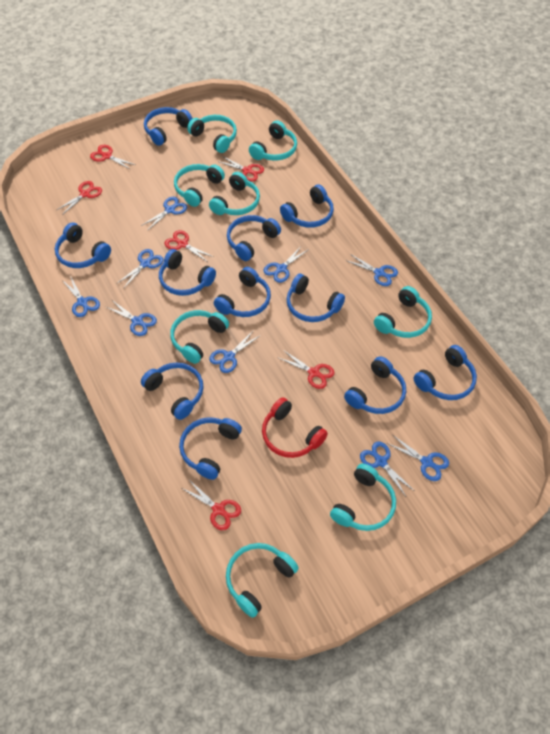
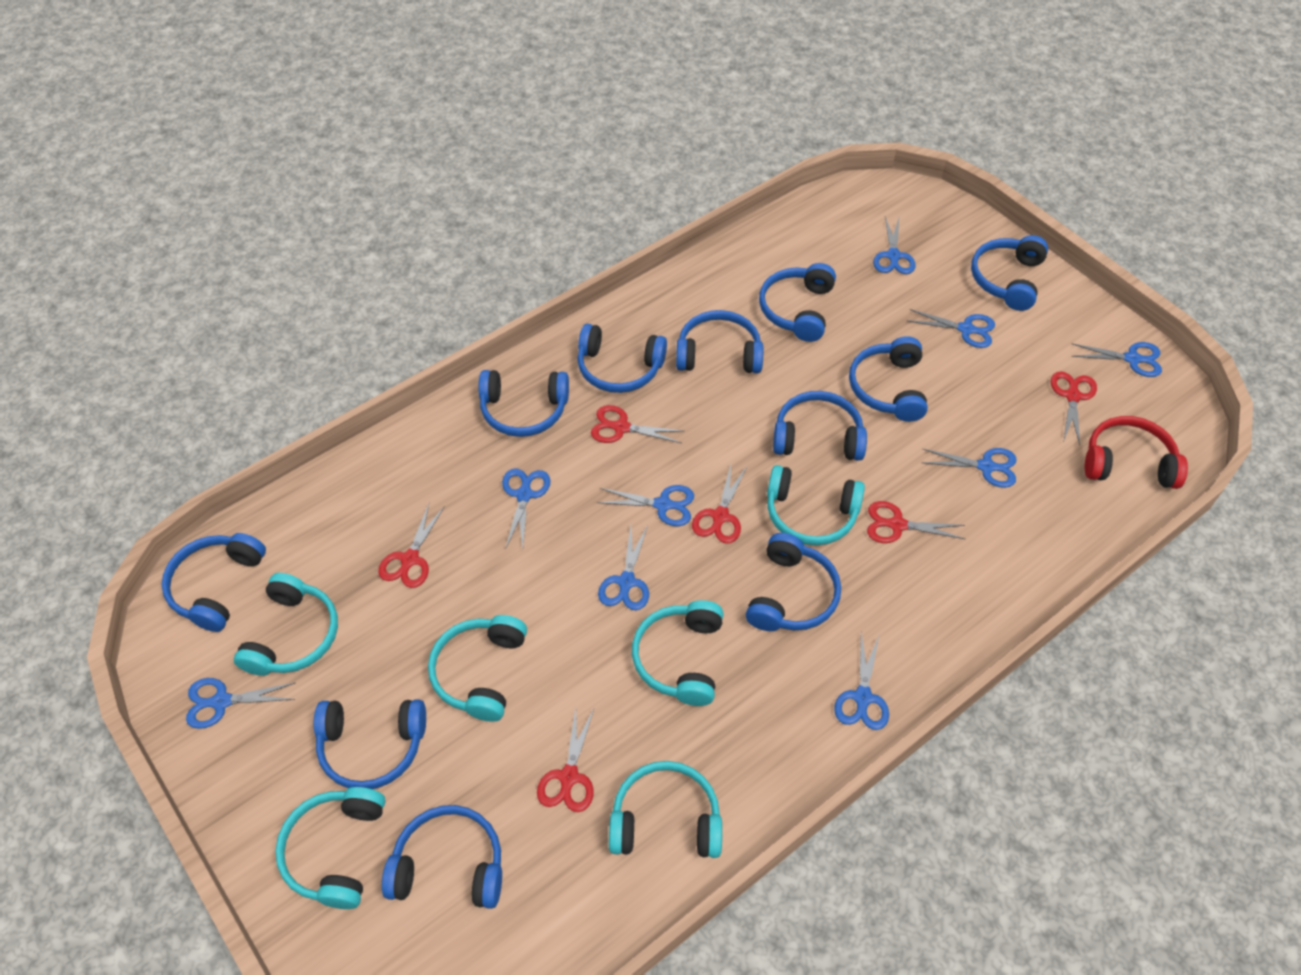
turquoise headphones: [170,310,229,364] [174,164,225,207] [187,115,237,153] [209,172,260,215] [226,543,299,618] [249,120,297,161] [330,463,396,531] [374,286,432,338] = 8 -> [234,573,338,676] [275,787,386,909] [428,615,527,722] [609,761,722,858] [632,600,724,706] [767,465,865,545] = 6

